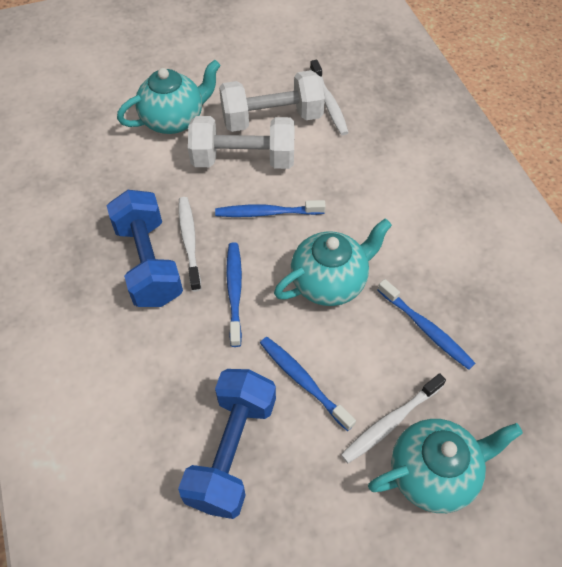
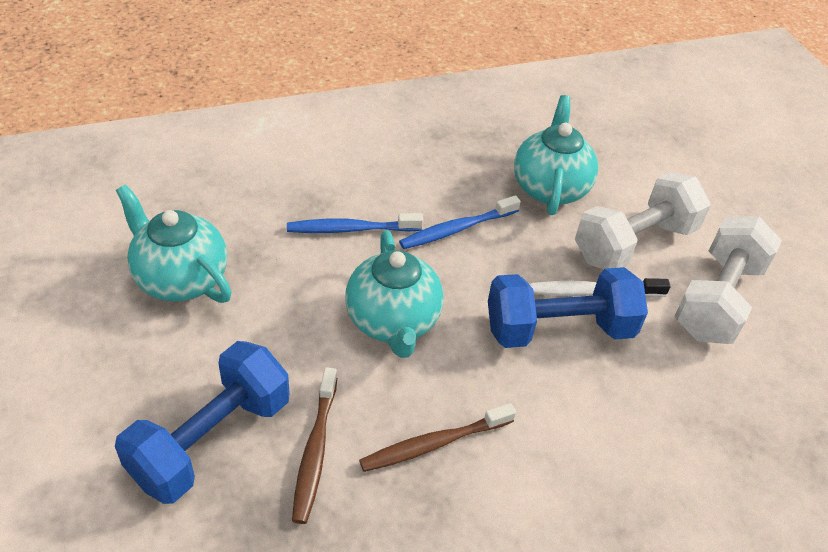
blue toothbrush: [215,200,326,217] [226,242,242,347] [260,337,356,431] [378,279,475,370] = 4 -> [287,213,423,233] [399,195,521,249] = 2
brown toothbrush: none = 0 -> [292,367,337,524] [359,403,516,472] = 2
white toothbrush: [179,197,201,291] [310,60,349,135] [341,373,446,463] = 3 -> [528,278,671,297] = 1

